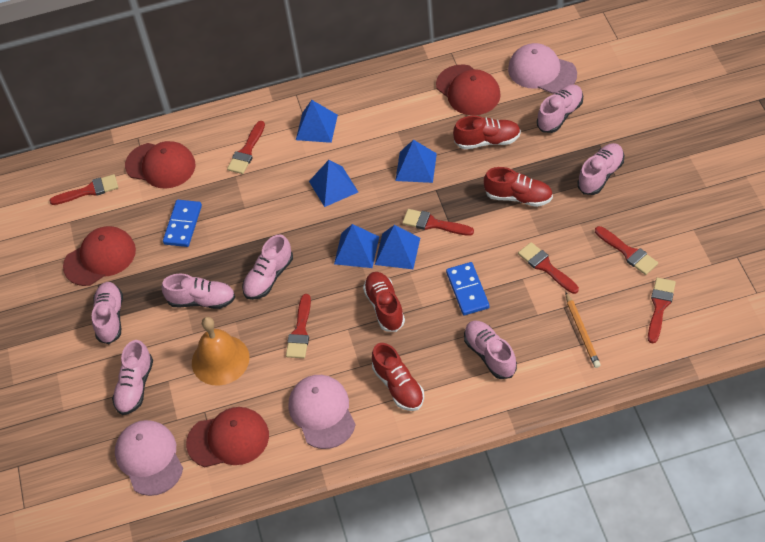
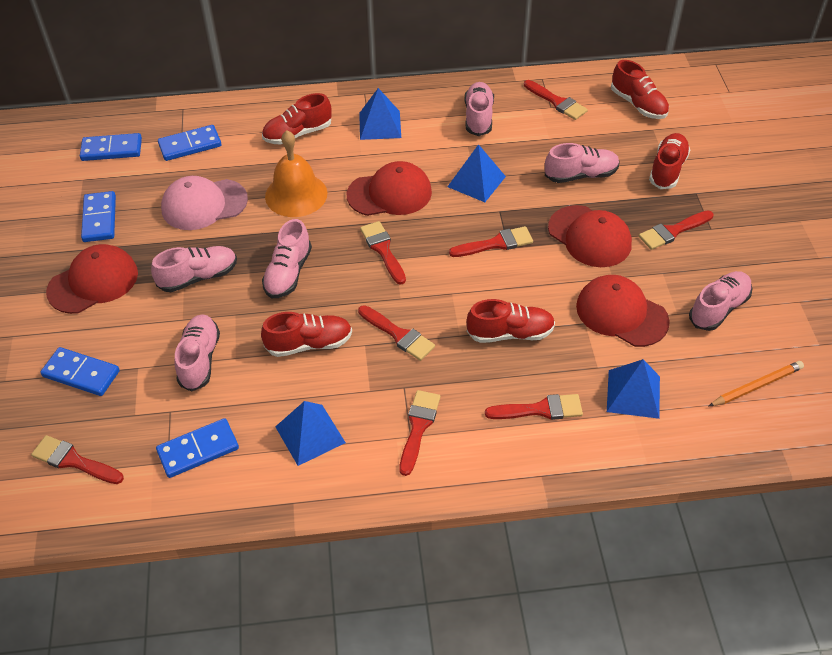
blue domino: [163,200,202,247] [446,262,489,315] = 2 -> [40,347,120,396] [80,133,142,161] [81,191,116,242] [156,418,239,478] [158,125,221,161] = 5
blue pyramid: [296,100,338,143] [309,160,358,207] [334,224,379,268] [375,225,420,269] [395,140,437,183] = 5 -> [275,401,346,466] [359,88,401,140] [447,144,506,202] [607,359,660,419] = 4
pink cap: [115,420,183,496] [289,375,356,449] [508,43,577,94] = 3 -> [161,176,248,230] = 1
pink shoe: [92,282,123,344] [112,340,153,415] [162,274,235,309] [242,234,293,300] [464,320,517,379] [537,84,583,133] [578,143,624,195] = 7 -> [151,246,237,292] [174,314,220,391] [262,219,312,298] [464,82,494,136] [545,143,620,183] [689,271,752,331] = 6
red brush: [49,174,118,205] [227,121,265,174] [286,294,311,358] [402,209,474,236] [518,242,579,294] [595,226,658,275] [648,278,676,343] = 7 -> [31,435,124,484] [358,305,435,361] [360,221,406,285] [400,390,440,476] [449,226,533,257] [485,394,583,420] [524,80,588,120] [639,210,713,250] = 8
red shoe: [363,272,405,332] [372,343,424,411] [453,116,521,149] [484,167,553,207] = 4 -> [261,312,352,357] [262,93,332,144] [467,299,555,343] [611,60,669,119] [649,133,690,189] = 5

